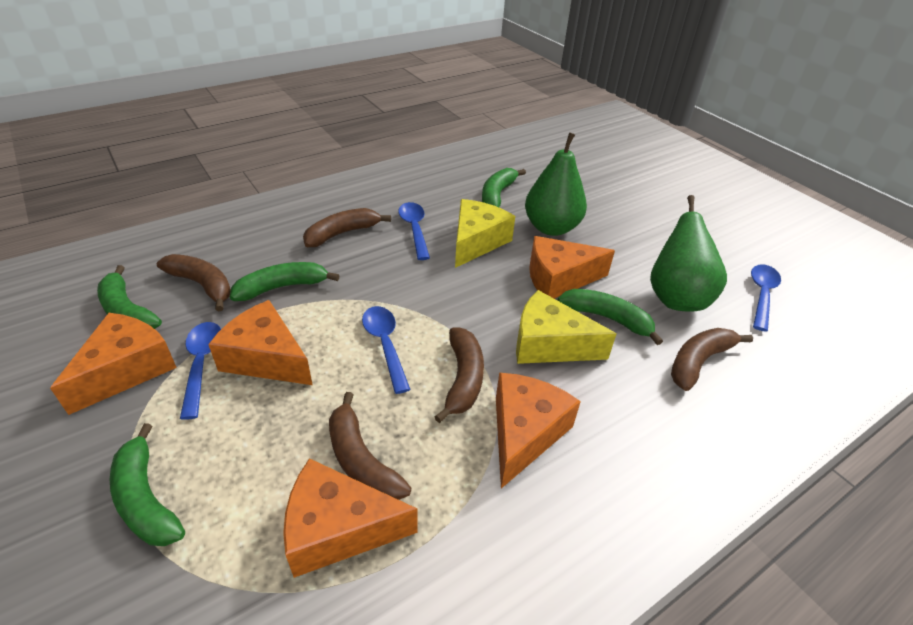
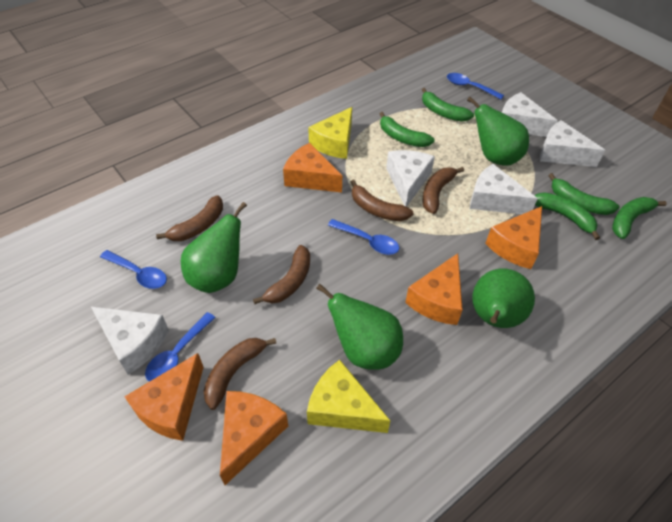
green pear: [525,132,587,236] [650,195,727,312] = 2 -> [181,202,247,293] [316,284,403,370] [467,97,529,166] [472,268,535,328] = 4
white cheese: none = 0 -> [91,307,169,375] [386,150,435,207] [470,164,538,214] [502,92,558,137] [540,120,605,167] = 5

